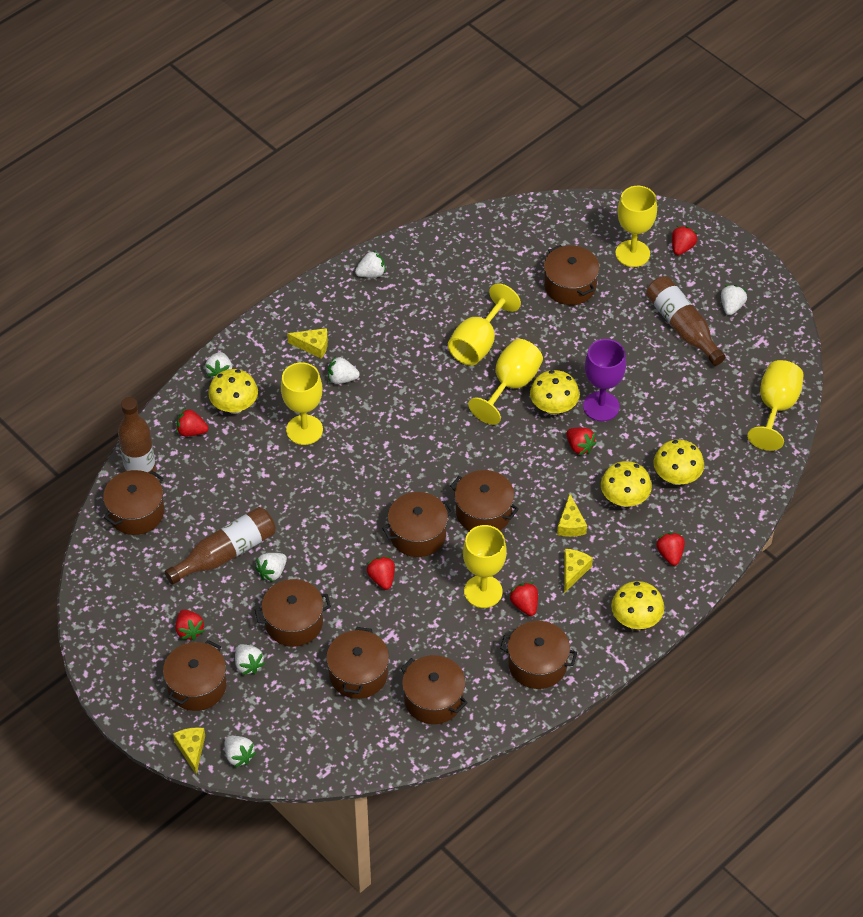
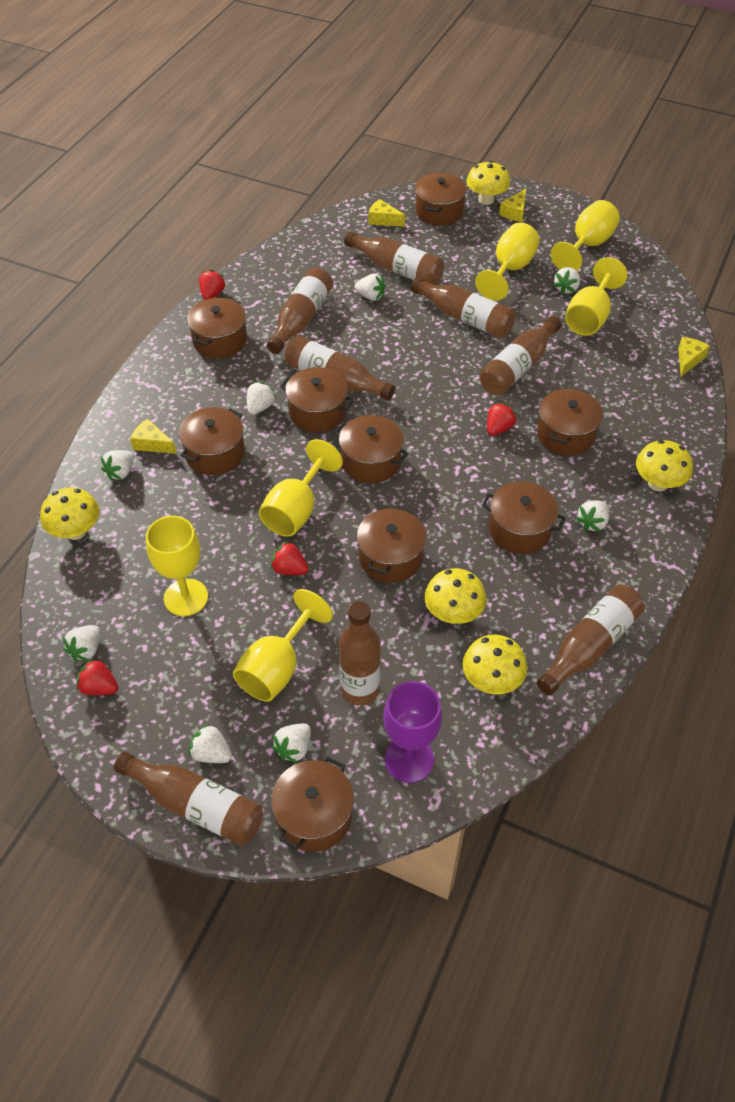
brown bottle: [118,397,156,476] [165,507,276,585] [646,276,725,366] = 3 -> [114,752,263,846] [267,267,333,354] [285,336,395,401] [339,601,381,706] [344,231,444,285] [410,277,515,338] [479,316,561,395] [537,585,644,695] = 8
red strawberry: [175,610,205,640] [176,408,209,436] [366,556,395,590] [509,582,538,616] [566,427,597,455] [656,533,685,566] [672,226,698,255] = 7 -> [76,658,118,695] [199,269,226,300] [270,541,309,575] [487,402,517,436] = 4
white strawberry: [205,352,232,378] [225,736,256,768] [235,644,265,675] [255,553,287,582] [328,356,360,384] [355,250,386,277] [721,285,747,315] = 7 -> [63,625,100,661] [101,450,134,480] [189,723,232,763] [247,382,276,415] [272,723,311,763] [355,273,385,301] [553,267,580,295] [576,500,609,532] = 8

